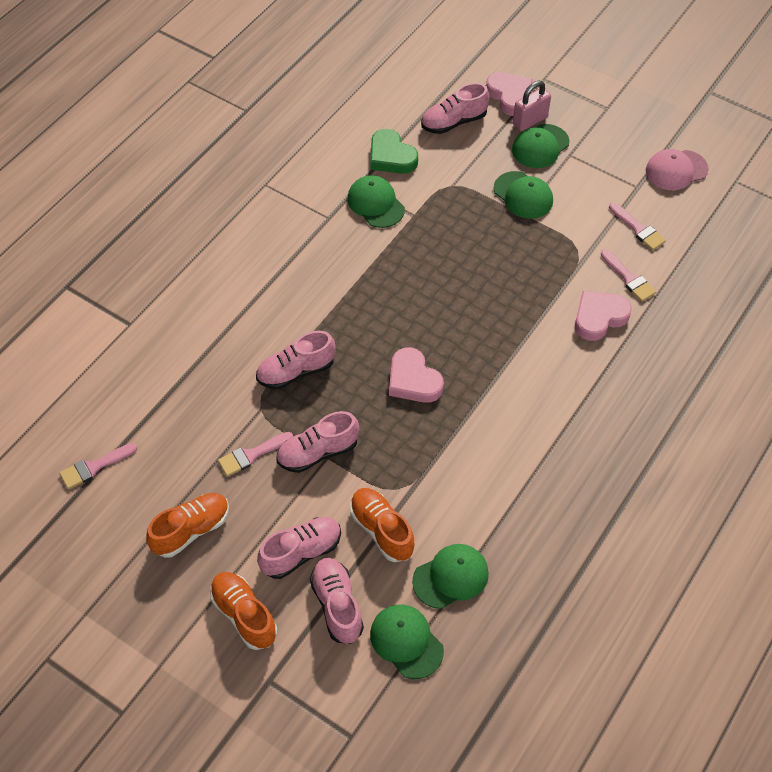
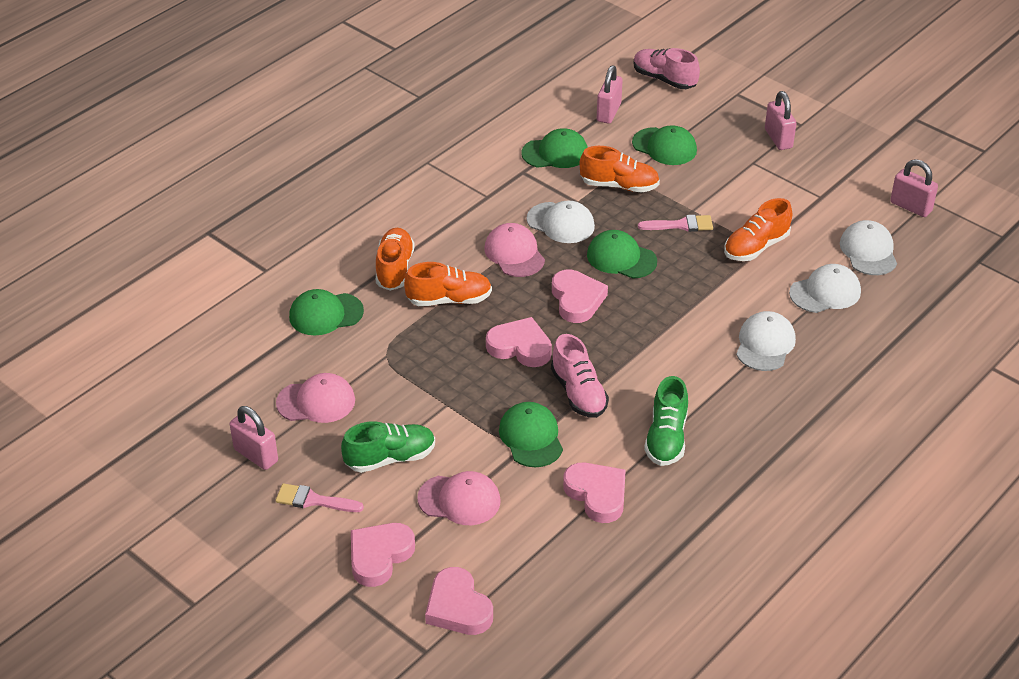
green heart: [371,129,418,174] = 1 -> none = 0
green shoe: none = 0 -> [341,421,435,473] [644,376,688,466] = 2
orange shoe: [146,493,229,558] [210,572,277,650] [350,488,415,562] = 3 -> [376,228,415,291] [404,262,492,306] [580,146,660,193] [724,198,792,261] = 4
pink brush: [59,443,137,489] [218,432,293,477] [601,249,656,302] [609,202,666,250] = 4 -> [275,483,364,512] [638,215,713,232] = 2
pink cap: [646,149,709,190] = 1 -> [276,373,355,423] [417,471,501,525] [484,223,545,277] = 3
pink heart: [389,347,444,403] [486,72,533,116] [575,291,632,341] = 3 -> [351,523,415,587] [425,567,493,635] [486,317,552,367] [552,269,608,323] [563,463,626,523] = 5
pink padlock: [513,81,551,131] = 1 -> [230,406,278,470] [597,65,623,124] [765,91,797,150] [890,159,938,217] = 4
pink shoe: [256,331,336,389] [257,517,341,579] [276,411,359,473] [310,558,364,644] [421,83,490,134] = 5 -> [551,334,609,418] [634,48,700,89] = 2
white cap: none = 0 -> [526,201,595,243] [736,311,796,371] [789,264,861,313] [840,220,897,275] = 4

